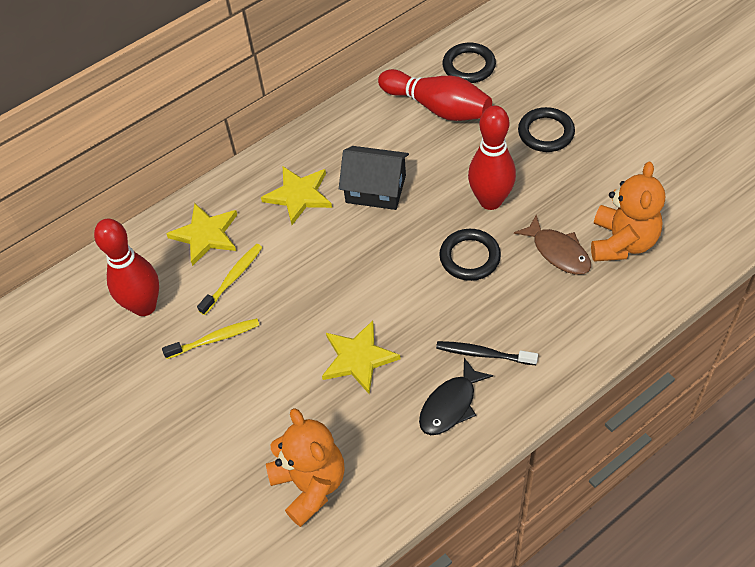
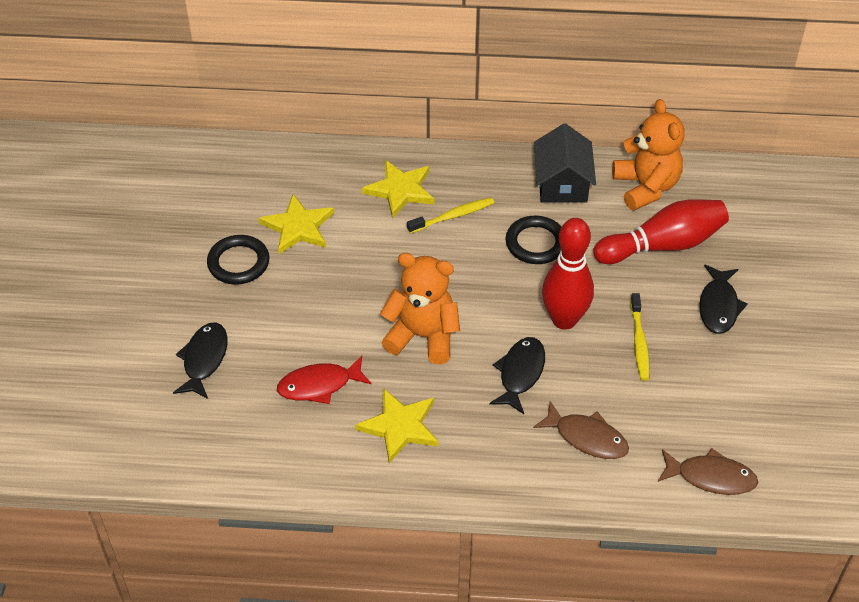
black fish: [419,358,493,435] = 1 -> [173,322,227,399] [489,337,545,414] [699,265,747,334] = 3
black ring: [439,229,501,281] [442,42,496,83] [518,107,575,152] = 3 -> [207,235,269,285] [505,216,562,264] = 2
black toothbrush: [436,341,538,365] = 1 -> none = 0
brown fish: [514,215,591,275] = 1 -> [533,401,629,459] [658,448,758,495] = 2
red bowling pin: [94,219,159,316] [378,69,492,121] [468,106,516,210] = 3 -> [542,218,594,330] [593,199,729,264] = 2
red fish: none = 0 -> [277,356,372,404] = 1

